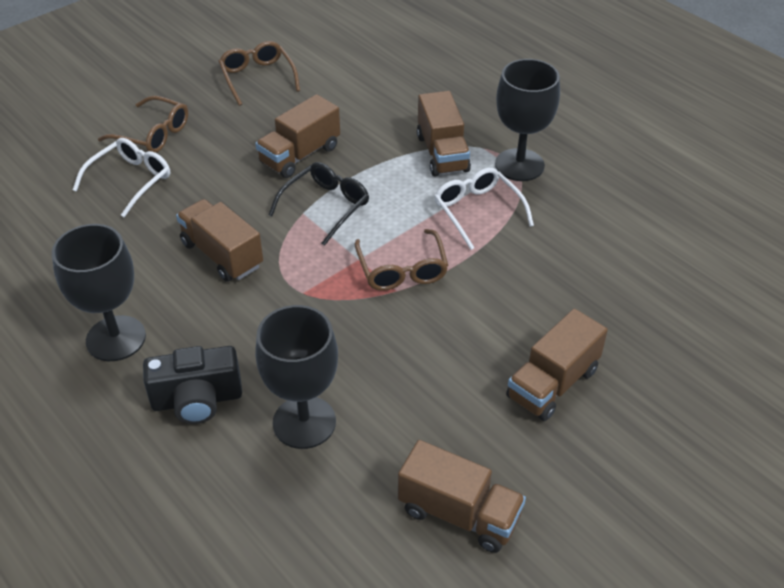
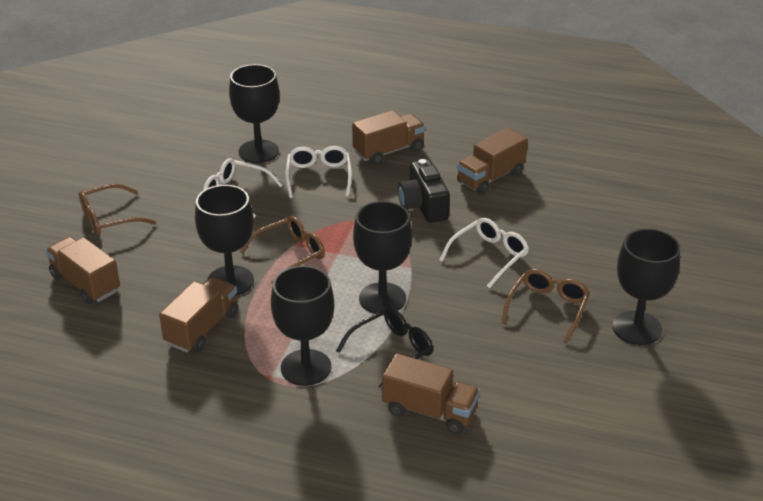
black goblet: [52,224,146,361] [255,305,338,449] [495,59,560,181] = 3 -> [195,185,254,296] [229,64,280,163] [271,266,334,386] [353,201,412,314] [612,229,680,345] = 5
white glasses: [73,138,170,217] [434,168,534,250] = 2 -> [203,158,283,218] [285,146,352,198] [439,218,529,288] = 3

